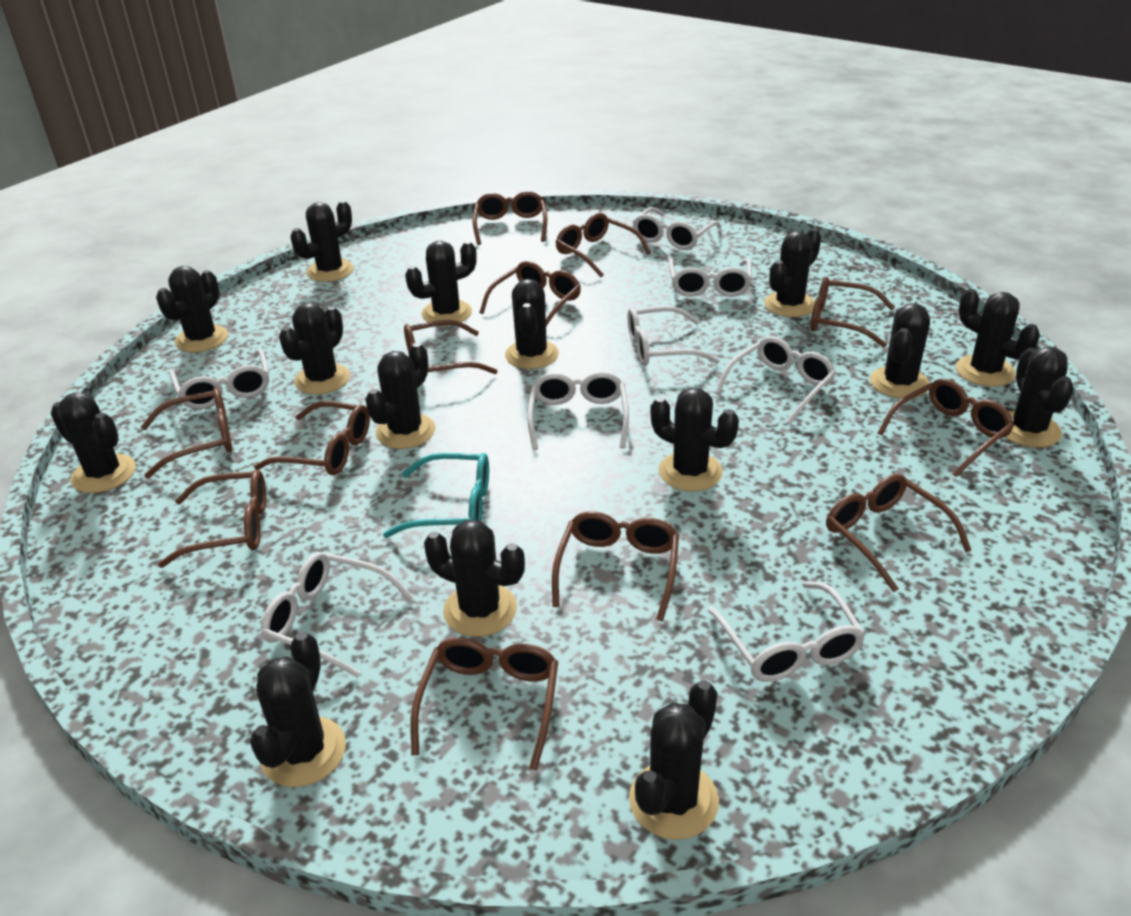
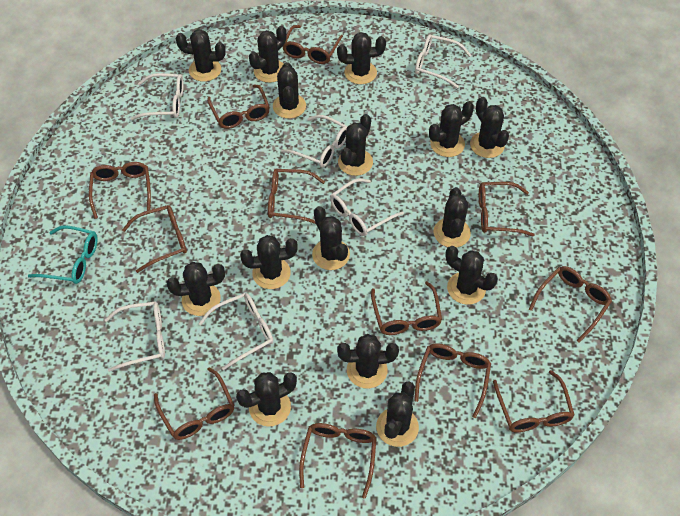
white glasses: [169,349,269,409] [261,552,413,677] [527,372,629,450] [628,306,720,366] [633,207,721,250] [669,258,752,297] [707,581,866,682] [715,336,836,425] = 8 -> [104,301,165,372] [130,73,184,120] [198,293,273,370] [281,115,348,168] [330,178,404,236] [415,34,471,88] = 6

